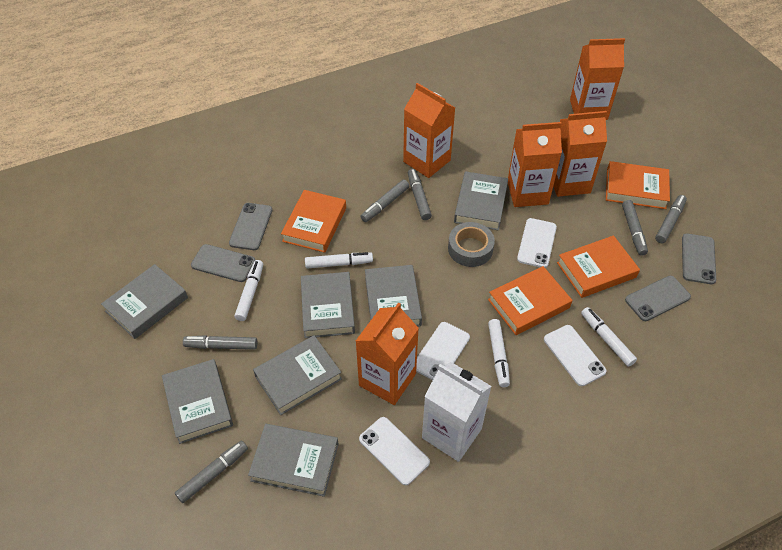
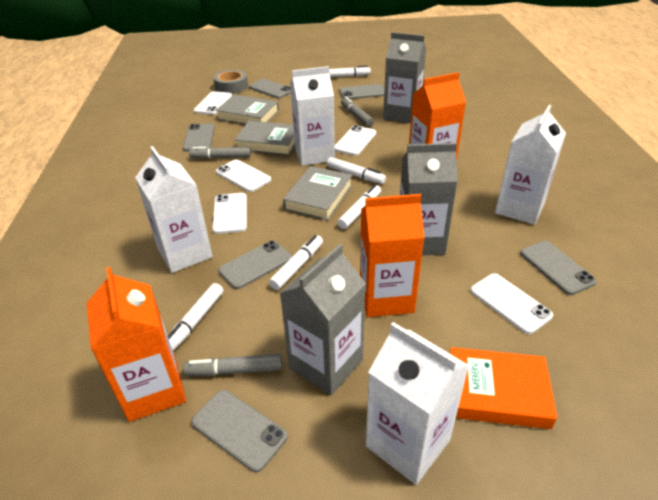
grey book: [101,264,188,339] [162,359,233,444] [248,424,339,497] [253,335,342,415] [301,272,355,338] [365,265,422,326] [454,171,508,230] = 7 -> [216,94,279,125] [235,121,295,156] [283,166,352,221] = 3
grey carton: none = 0 -> [280,244,366,395] [383,32,426,123] [400,143,458,255] = 3
grey marker: [175,441,248,503] [183,335,257,350] [360,180,409,222] [408,169,432,220] [622,200,648,256] [655,195,687,243] = 6 -> [183,354,282,376] [189,147,251,159] [341,97,374,127] = 3
grey phone: [191,244,255,282] [229,203,272,250] [625,276,691,321] [682,234,716,284] = 4 -> [183,123,215,151] [191,390,288,472] [218,241,292,289] [249,79,291,98] [339,84,385,99] [520,241,597,295] = 6
orange book: [281,190,346,253] [488,266,572,335] [557,235,640,298] [606,161,670,209] = 4 -> [450,347,557,429] = 1
orange carton: [356,302,419,405] [403,83,455,178] [508,122,562,207] [553,111,607,197] [570,38,625,120] = 5 -> [87,267,186,422] [360,194,425,317] [409,72,466,161] = 3
white carton: [422,362,492,462] = 1 -> [135,146,213,273] [290,66,335,166] [366,322,469,485] [495,105,566,225] = 4
white marker: [234,260,263,321] [305,252,373,269] [488,319,510,387] [581,307,637,367] = 4 -> [168,283,223,351] [269,235,323,290] [327,157,386,184] [329,65,371,77] [337,184,381,229] = 5
white phone: [359,417,430,485] [416,322,470,380] [517,218,557,268] [544,325,607,386] = 4 -> [194,91,232,115] [212,193,247,234] [216,159,271,192] [335,125,377,156] [471,274,553,334] = 5

